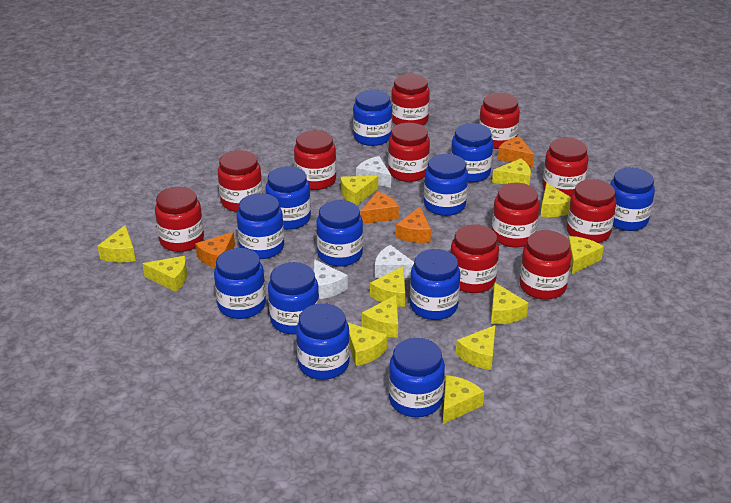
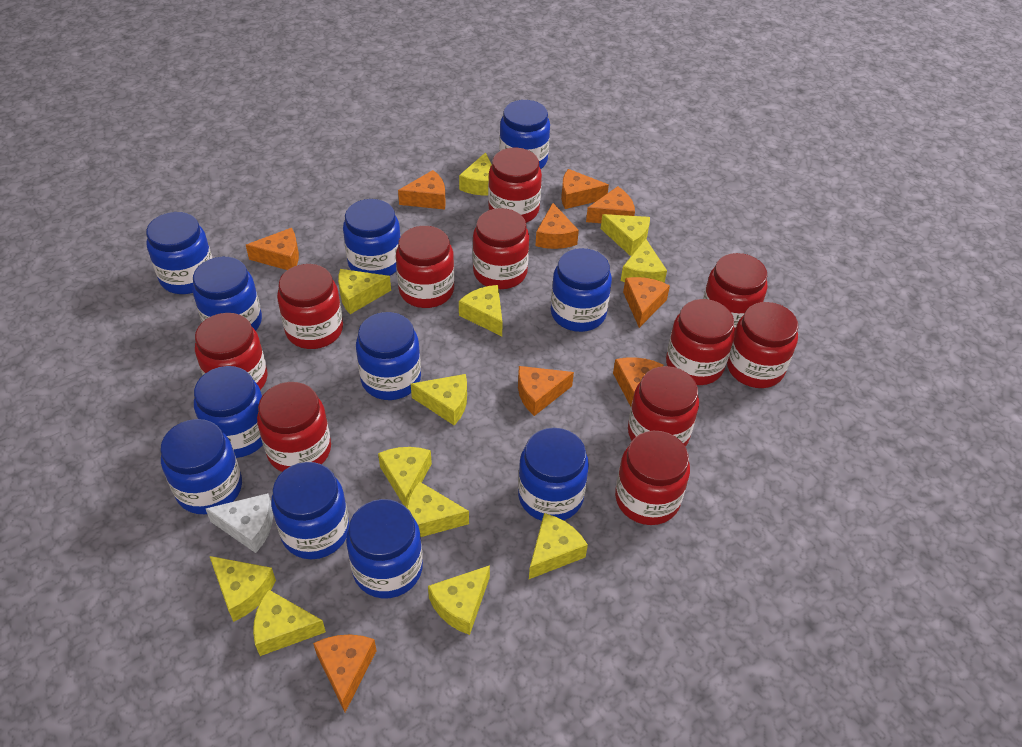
blue jar: [214,248,266,319] [237,193,284,259] [265,166,311,230] [268,262,319,335] [296,303,350,380] [316,200,363,267] [353,90,392,146] [389,338,445,417] [410,249,460,320] [424,154,468,216] [451,123,493,182] [610,168,655,231] = 12 -> [146,212,212,294] [160,419,242,514] [193,257,262,331] [194,366,263,458] [271,462,349,559] [343,199,401,276] [346,499,423,598] [356,312,421,400] [499,100,550,169] [518,428,589,521] [551,248,612,332] = 11
orange cheese: [195,232,235,268] [360,191,399,224] [396,207,431,243] [498,136,534,167] = 4 -> [246,228,299,270] [313,634,377,712] [398,170,446,209] [518,366,574,416] [535,203,579,249] [561,169,609,209] [586,186,635,223] [613,357,663,406] [623,277,670,328] = 9
white cheese: [314,259,348,299] [356,156,391,188] [375,245,414,278] = 3 -> [206,493,273,553] = 1

